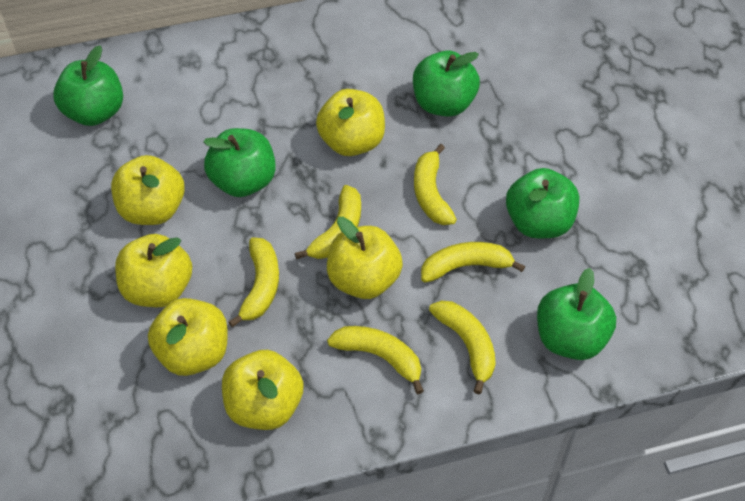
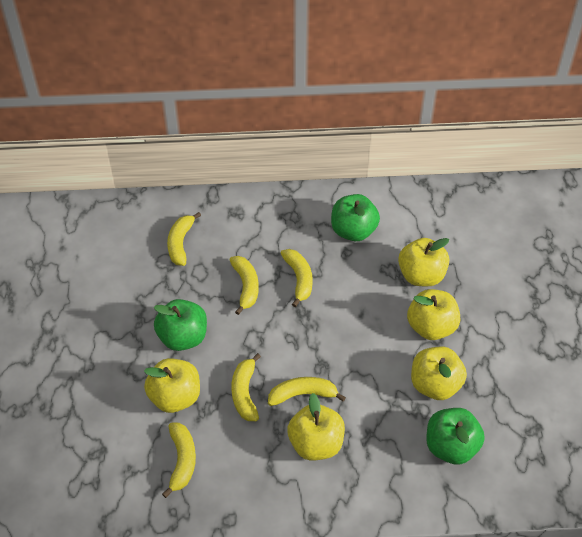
green apple: [53,45,123,126] [203,128,276,197] [413,51,480,117] [506,168,579,238] [537,268,616,360] = 5 -> [154,299,207,351] [331,194,380,241] [426,408,485,465] = 3
yellow apple: [111,155,185,225] [115,234,192,307] [148,298,228,376] [222,350,303,430] [316,89,385,156] [327,217,403,299] = 6 -> [144,358,200,413] [287,393,345,460] [398,238,449,286] [407,289,460,340] [411,347,467,400] = 5

